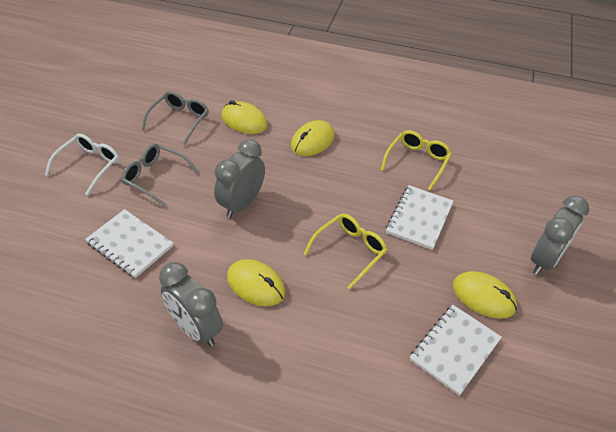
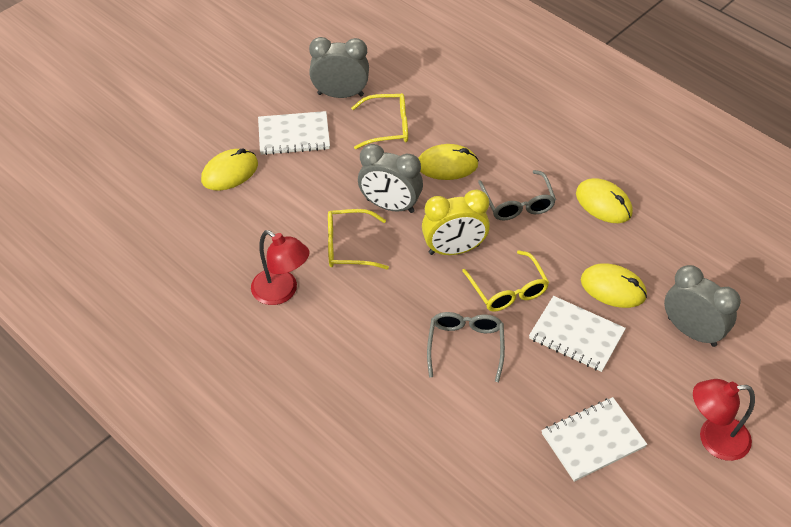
red lamp: none = 0 -> [251,230,309,305] [693,379,755,461] = 2
white glasses: [45,134,120,195] = 1 -> none = 0
yellow clock: none = 0 -> [422,190,490,255] = 1
yellow glasses: [304,213,387,290] [381,130,452,190] = 2 -> [328,209,389,269] [351,93,408,149] [462,250,549,312] = 3

